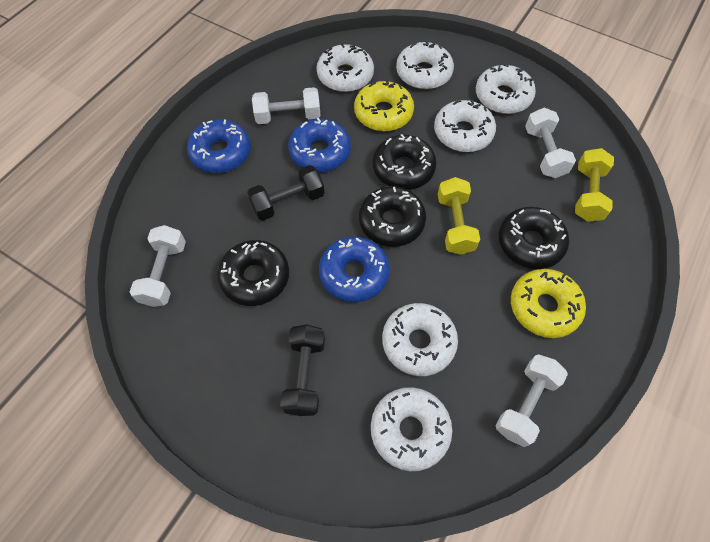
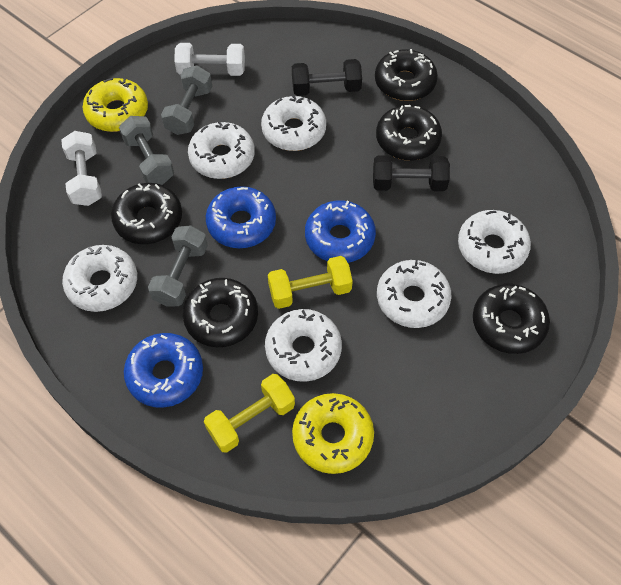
black donut: [217,240,289,306] [359,186,426,247] [373,134,436,190] [499,207,569,269] = 4 -> [111,183,182,244] [183,278,258,347] [375,49,438,101] [376,105,442,161] [473,284,550,354] = 5
grey dumbbell: none = 0 -> [119,116,174,185] [148,225,208,307] [161,65,212,135] = 3
white dumbbell: [130,225,186,307] [252,87,321,124] [495,354,568,447] [525,108,576,178] = 4 -> [61,131,102,206] [174,43,245,76] = 2

